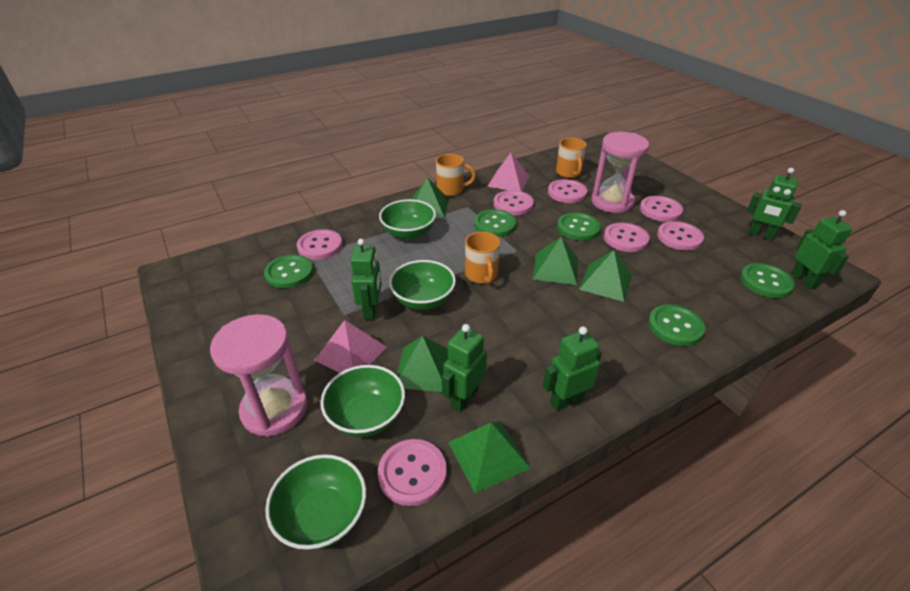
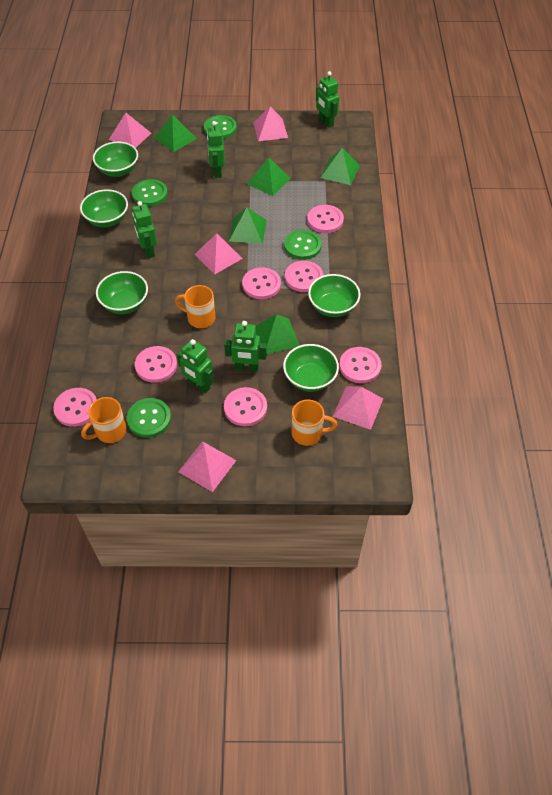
green bowl: [265,454,366,550] [321,365,405,437] [379,199,436,240] [389,260,456,310] = 4 -> [80,189,128,227] [93,141,138,177] [96,271,148,314] [283,344,339,392] [308,274,360,317] = 5
green button: [264,255,313,288] [474,209,516,237] [557,213,601,241] [648,304,705,346] [740,263,795,298] = 5 -> [127,398,171,438] [132,179,168,206] [204,115,237,139] [284,230,322,260] = 4
pink hourglass: [210,314,308,437] [591,132,649,213] = 2 -> none = 0
pink pyramid: [315,320,387,373] [487,153,529,191] = 2 -> [109,113,151,148] [178,441,237,492] [195,233,243,274] [253,106,288,141] [333,386,383,430] = 5

